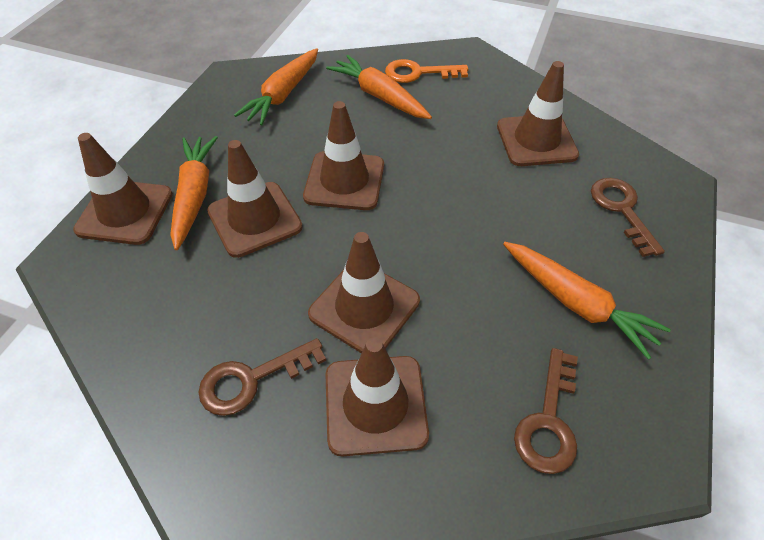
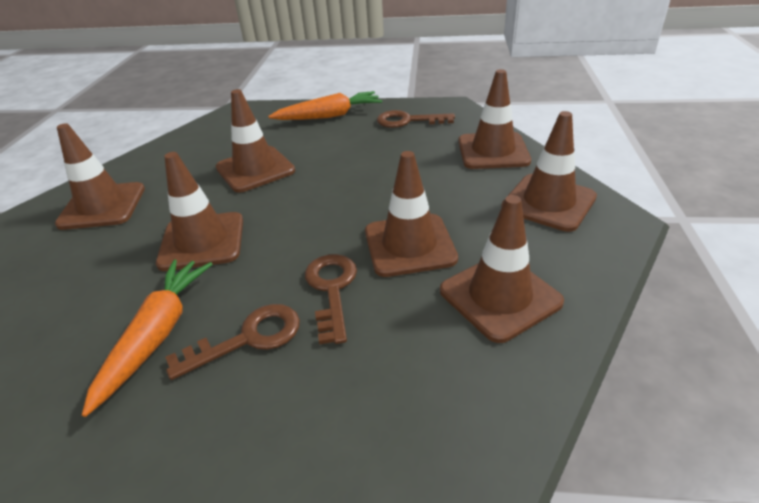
brown traffic cone: [73,133,173,245] [207,140,303,258] [303,101,384,210] [308,232,420,353] [325,337,429,456] [497,61,579,166] = 6 -> [55,123,145,230] [156,152,243,271] [216,89,295,192] [365,151,458,277] [440,195,564,343] [458,69,531,169] [501,111,597,232] = 7
orange carrot: [171,136,218,250] [234,48,318,125] [326,55,432,119] [503,242,671,360] = 4 -> [82,259,212,417] [268,91,382,120] = 2
orange key: [385,59,468,83] = 1 -> none = 0

